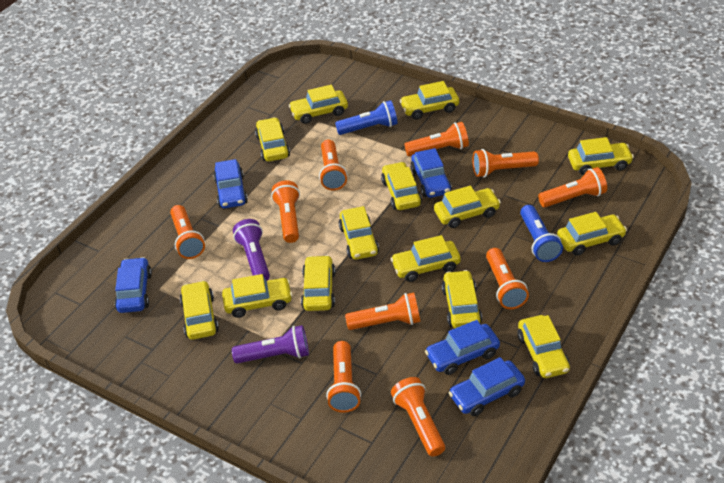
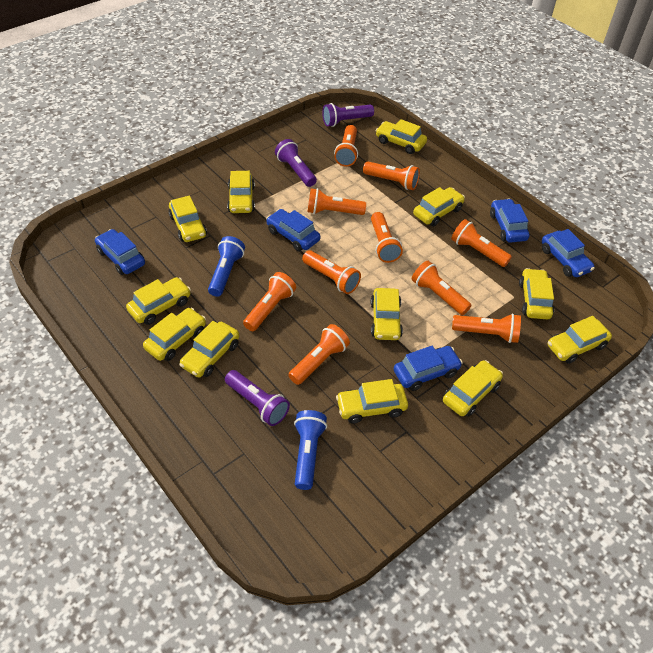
purple flashlight: [232,325,309,364] [233,219,270,280] = 2 -> [225,370,290,426] [275,139,317,187] [322,103,374,127] = 3
yellow car: [180,280,219,340] [222,274,293,318] [255,117,290,162] [289,85,348,124] [301,255,335,311] [339,206,379,260] [381,162,422,210] [390,235,461,282] [400,81,459,120] [434,186,501,228] [442,270,482,328] [517,315,570,378] [557,212,627,255] [568,137,634,175] = 14 -> [126,277,191,325] [143,308,206,361] [168,196,207,242] [179,321,239,378] [227,171,255,213] [336,379,408,424] [371,288,403,340] [375,119,427,154] [413,187,465,226] [443,360,503,417] [519,268,554,319] [548,316,612,364] = 12

